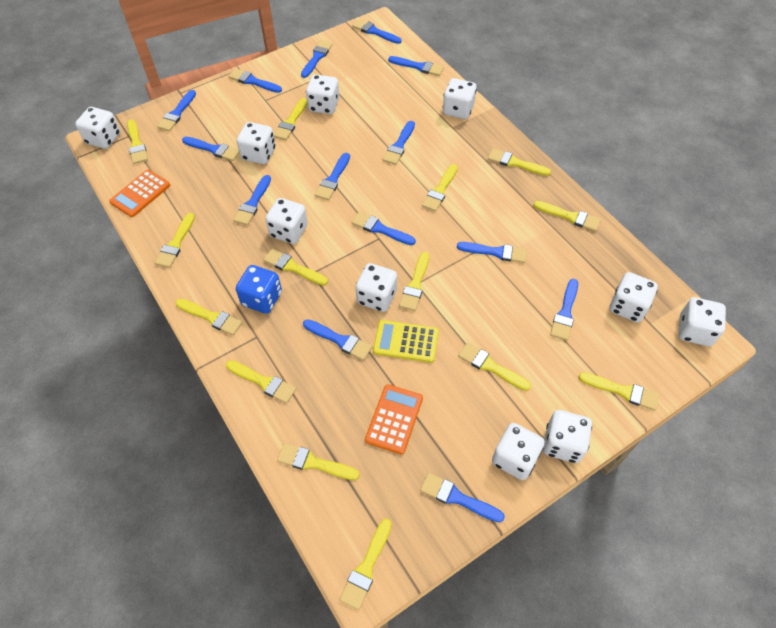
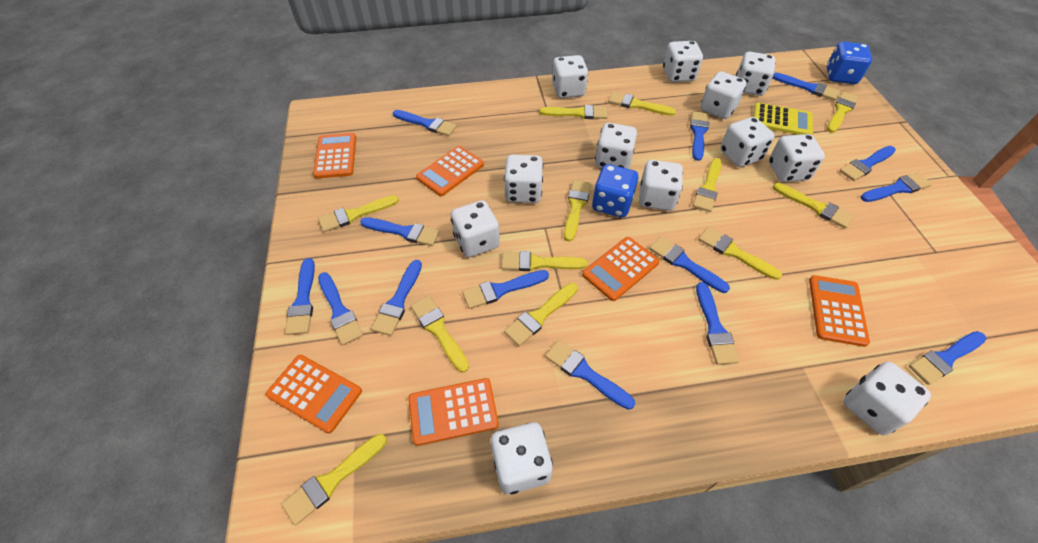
blue dice: [236,265,282,314] = 1 -> [592,164,638,217] [827,41,872,84] = 2
orange calculator: [109,170,170,217] [365,384,423,455] = 2 -> [266,355,362,434] [313,133,356,179] [408,378,499,446] [416,146,484,196] [582,237,660,301] [809,275,870,347] = 6
white dice: [75,107,120,149] [237,122,275,164] [265,198,308,244] [306,75,339,114] [356,263,397,312] [442,78,477,119] [492,423,545,480] [543,410,592,463] [609,272,658,323] [678,297,726,346] = 10 -> [451,200,500,257] [491,422,553,494] [504,155,543,203] [552,55,588,98] [595,123,637,169] [639,160,683,211] [663,41,703,82] [700,71,747,119] [720,117,774,167] [736,52,775,96] [769,134,825,182] [843,362,931,435] = 12
yellow brush: [127,120,148,164] [155,213,195,268] [175,299,242,335] [226,360,296,404] [263,248,328,286] [273,98,307,140] [277,443,360,480] [339,518,392,610] [399,252,429,311] [422,164,458,212] [458,343,531,391] [488,148,551,176] [533,201,601,231] [578,372,660,411] = 14 -> [282,434,387,525] [318,195,399,232] [411,296,469,373] [501,251,588,271] [504,283,578,346] [539,105,608,119] [564,180,591,242] [608,92,676,116] [693,158,722,212] [698,227,782,280] [773,183,854,229] [827,92,858,133] = 12

